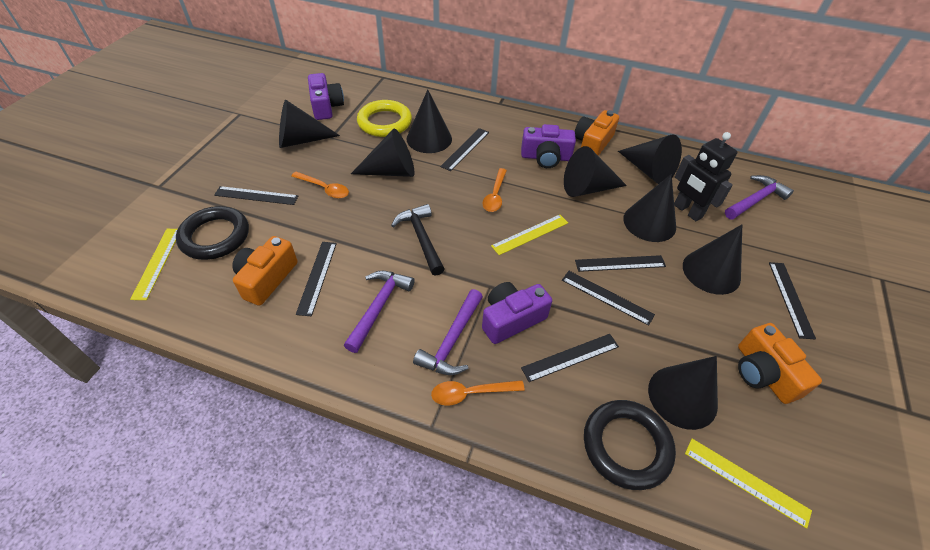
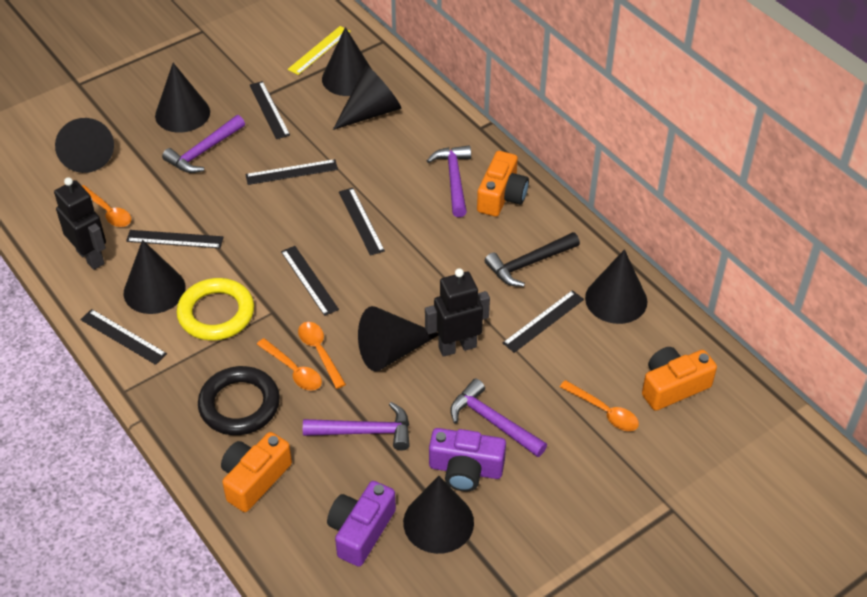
black ring: [176,206,249,260] [584,400,676,490] = 2 -> [198,366,280,435] = 1
black robot: [674,132,738,221] = 1 -> [54,177,106,270] [425,268,490,357] = 2
orange spoon: [291,172,349,199] [431,380,525,406] [482,168,507,212] = 3 -> [82,185,131,227] [257,338,322,390] [298,322,346,389] [560,380,639,431] = 4
purple camera: [308,73,344,120] [482,282,552,344] [521,124,576,168] = 3 -> [327,481,396,567] [429,428,506,492] = 2
purple hammer: [344,271,415,353] [413,289,483,375] [725,175,794,219] = 3 -> [162,115,245,173] [303,402,410,451] [427,145,471,217] [450,378,547,457] = 4
yellow ruler: [130,229,178,300] [491,214,568,255] [685,439,812,529] = 3 -> [288,26,351,75] = 1

